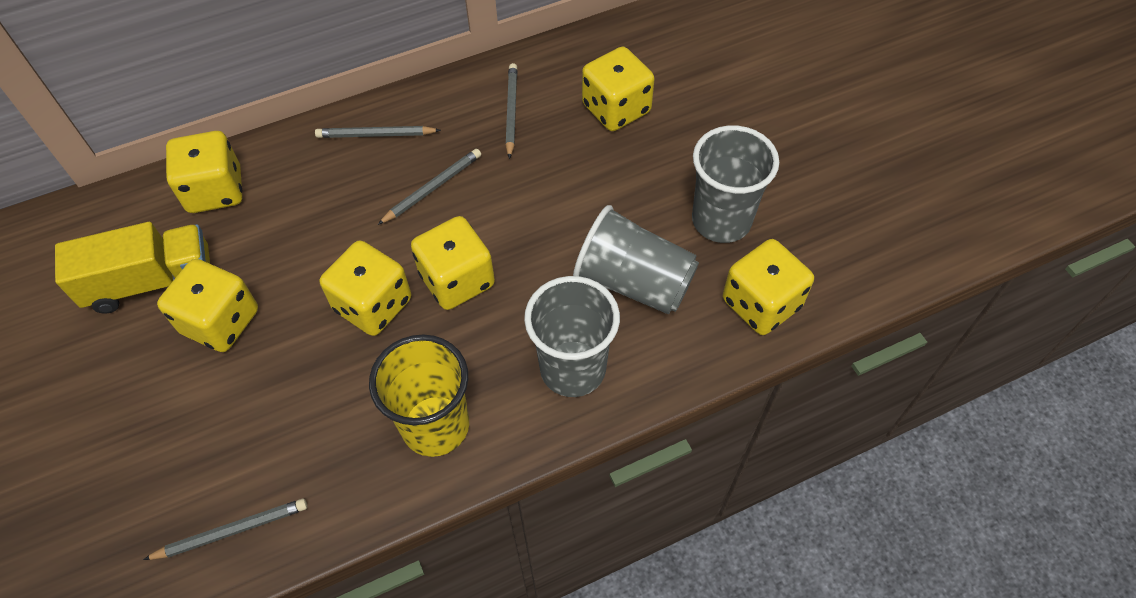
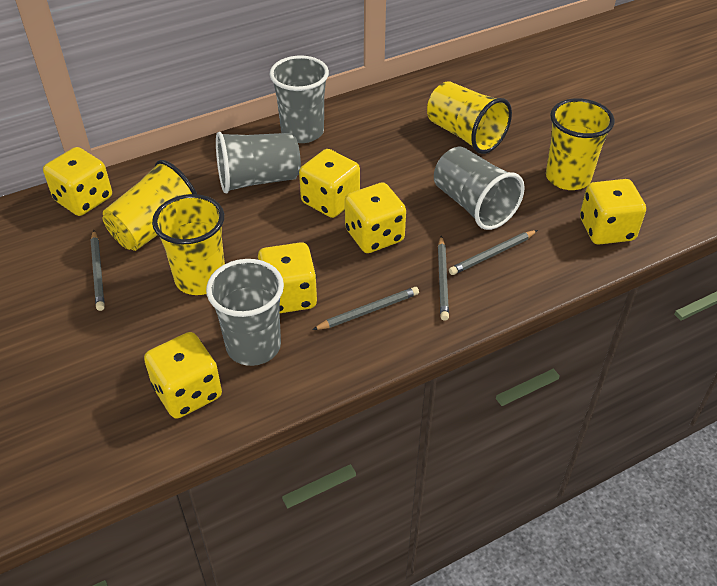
grey cup: [524,276,620,397] [573,205,699,315] [692,125,779,243] = 3 -> [206,259,284,366] [216,132,301,193] [270,56,329,143] [434,147,525,230] = 4
yellow cup: [369,334,469,457] = 1 -> [103,160,197,251] [152,194,225,295] [427,81,512,154] [546,98,614,190] = 4
yellow truck: [55,222,210,314] = 1 -> none = 0

